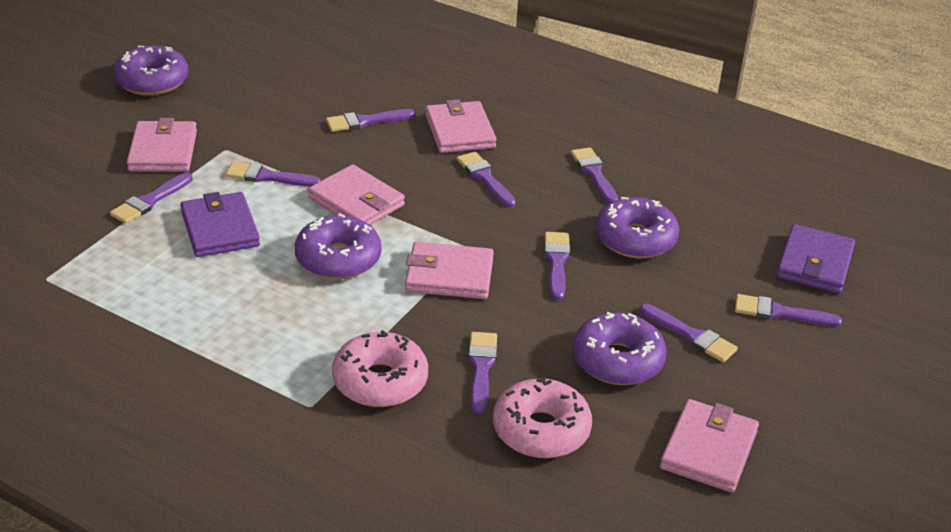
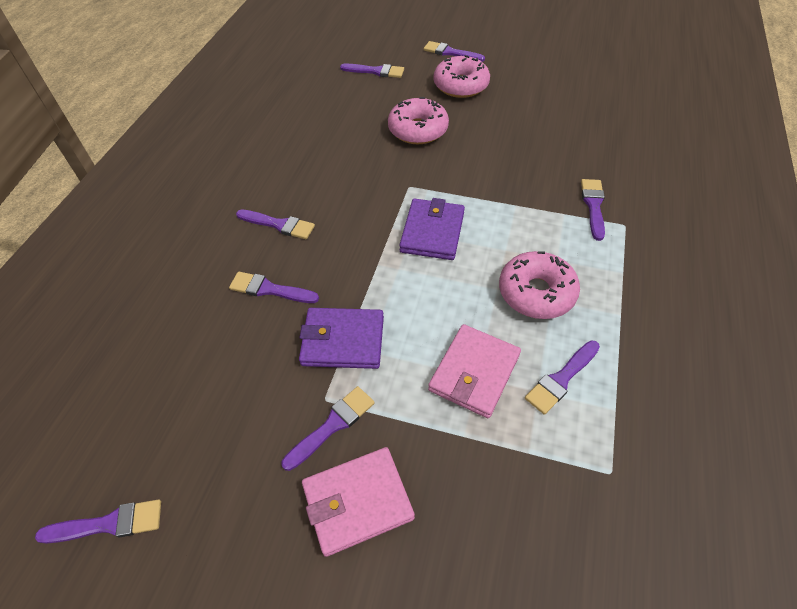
pink donut: [332,330,428,407] [493,377,592,458] = 2 -> [388,97,449,144] [433,55,490,98] [499,251,580,319] = 3
pink wallet: [127,118,197,172] [308,164,405,225] [405,242,494,299] [425,99,497,153] [660,399,759,493] = 5 -> [302,447,415,557] [428,324,521,418] = 2
purple brush: [110,172,193,224] [226,162,321,187] [326,109,415,132] [457,152,516,207] [468,332,497,414] [544,232,570,300] [571,148,618,204] [640,304,738,363] [735,294,842,327] = 9 -> [35,500,161,544] [229,272,319,303] [236,210,315,239] [281,386,375,471] [340,64,404,78] [424,41,485,62] [525,340,600,415] [581,179,605,241] = 8
purple donut: [113,45,189,96] [295,213,381,280] [573,312,666,385] [595,197,679,259] = 4 -> none = 0

